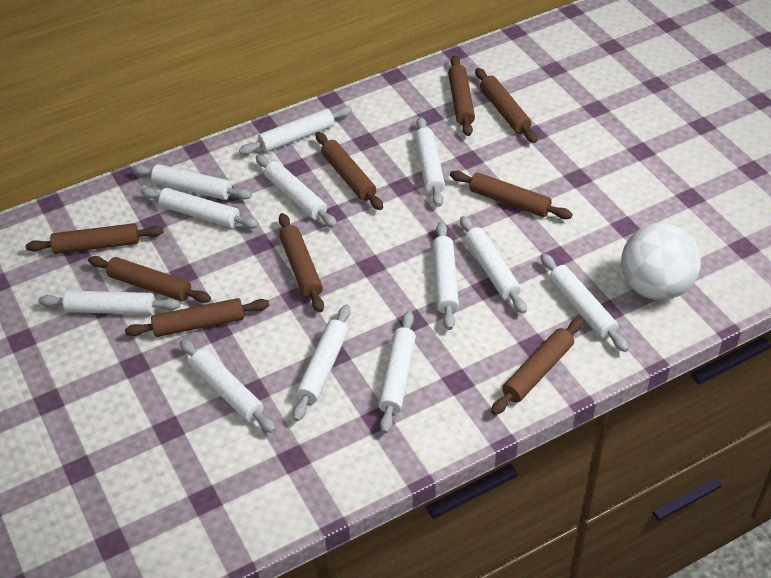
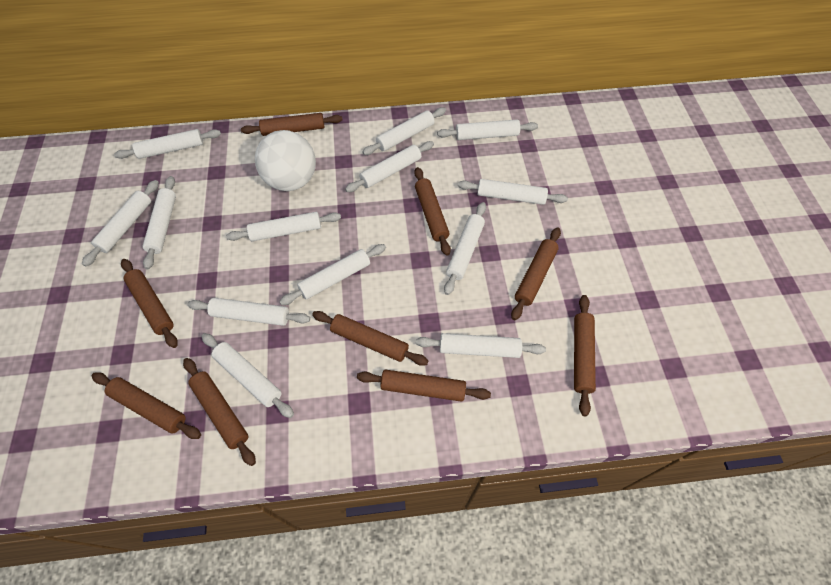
white rolling pin: [38,290,180,315] [132,164,252,200] [140,187,259,229] [180,340,276,433] [239,106,352,155] [256,155,337,228] [293,304,351,421] [378,311,416,433] [414,117,445,207] [432,222,459,330] [460,216,527,314] [540,254,629,352] = 12 -> [82,180,159,266] [114,129,221,159] [143,176,176,270] [187,298,310,326] [201,333,294,418] [226,212,341,241] [279,244,386,305] [345,141,434,192] [362,107,446,155] [416,333,546,358] [437,120,538,140] [444,202,486,295] [458,179,568,205] = 13

